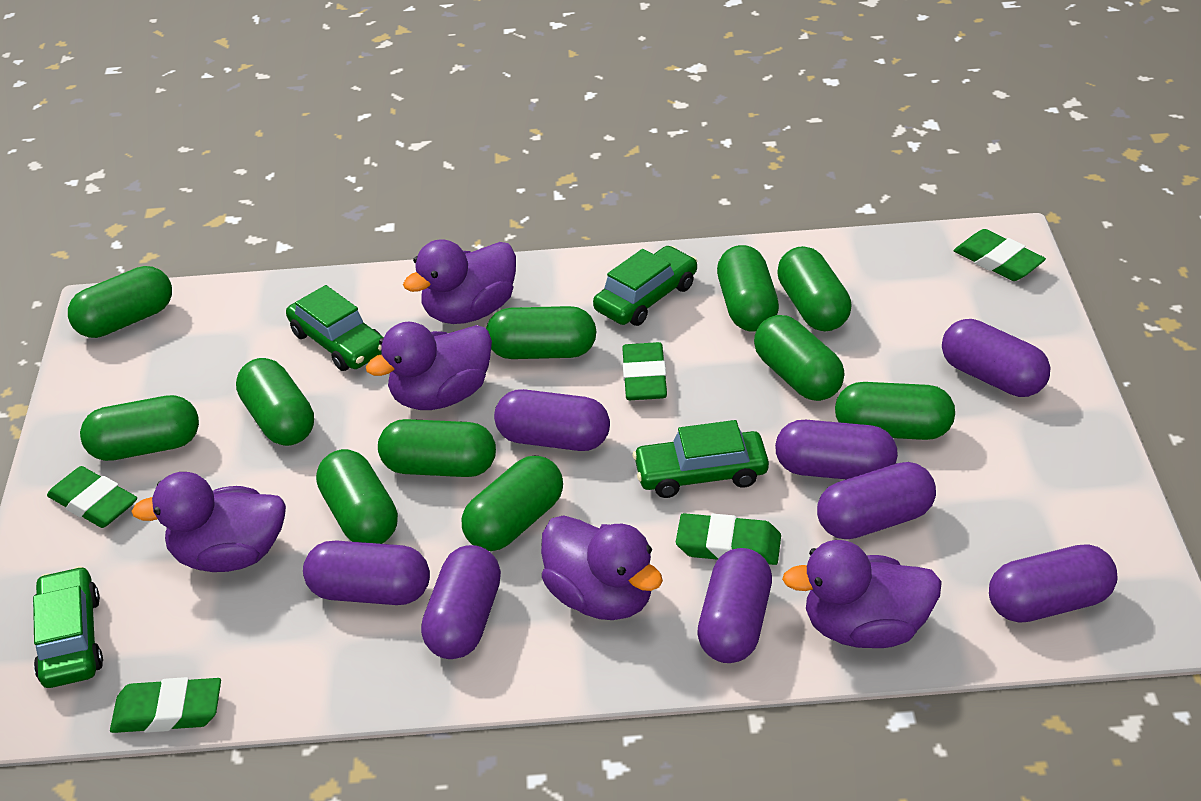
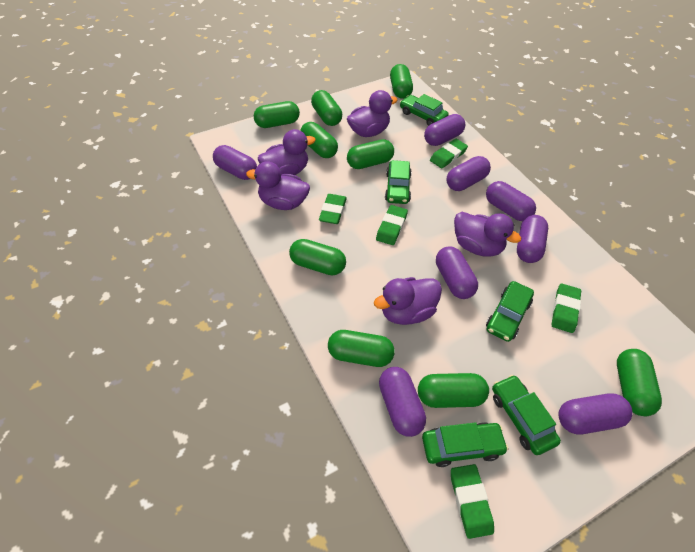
green capsule: [68,266,172,338] [80,395,199,461] [236,358,314,446] [316,449,398,544] [378,419,496,477] [462,455,563,551] [486,306,596,359] [717,245,779,331] [754,315,845,401] [777,246,851,331] [835,382,955,440] = 11 -> [254,101,300,128] [289,239,346,275] [300,122,338,158] [311,90,342,126] [328,330,395,367] [347,139,394,169] [390,64,413,99] [418,373,489,408] [617,349,662,416] = 9
green car: [33,566,103,688] [286,285,384,371] [593,246,697,326] [633,420,769,498] = 4 -> [385,160,412,204] [400,94,449,126] [422,422,508,467] [486,281,534,342] [492,375,561,455] = 5

